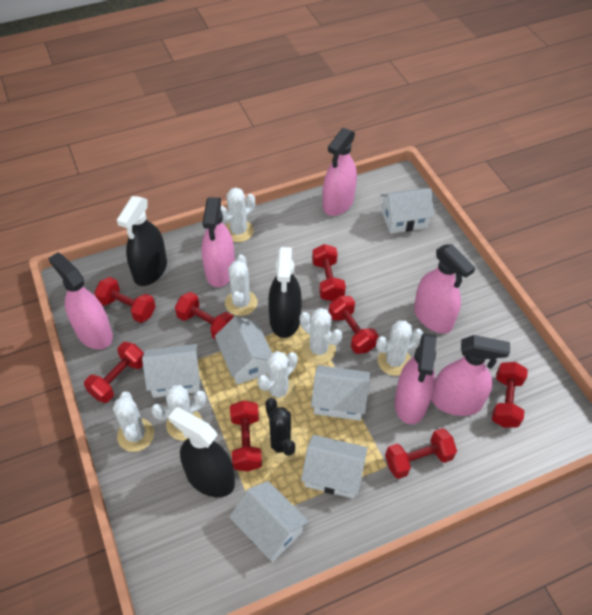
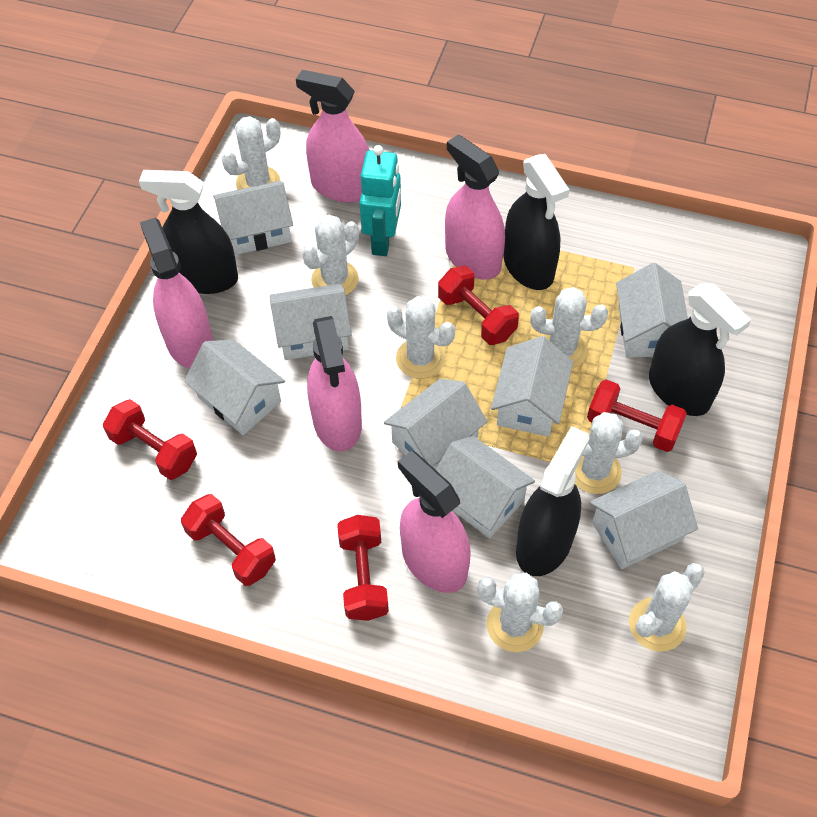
black cactus: [262,398,299,463] = 1 -> none = 0
black spray bottle: [117,196,167,286] [168,407,235,497] [268,247,302,338] = 3 -> [139,170,238,294] [504,154,570,290] [516,426,589,576] [649,284,751,416] = 4
pink spray bottle: [48,252,113,349] [202,197,235,287] [323,128,357,216] [395,333,437,424] [414,244,475,334] [432,335,510,416] = 6 -> [140,218,213,368] [296,70,369,203] [307,316,362,452] [398,451,471,593] [445,134,505,280] = 5
red dumbbell: [84,342,144,403] [94,277,156,323] [175,292,234,340] [230,400,262,471] [312,244,346,301] [329,296,379,354] [385,428,457,479] [492,362,528,428] = 8 -> [103,399,197,480] [181,494,276,586] [337,515,389,621] [438,266,519,345] [587,379,687,452] = 5
turquoise robot: none = 0 -> [360,145,401,256] = 1
white house: [142,344,200,398] [215,316,272,385] [229,481,309,562] [301,435,368,499] [311,365,370,421] [380,188,434,234] = 6 -> [184,340,285,435] [213,181,293,255] [270,283,352,360] [384,379,487,470] [436,436,535,539] [491,336,573,437] [589,470,698,569] [616,263,688,357] = 8

